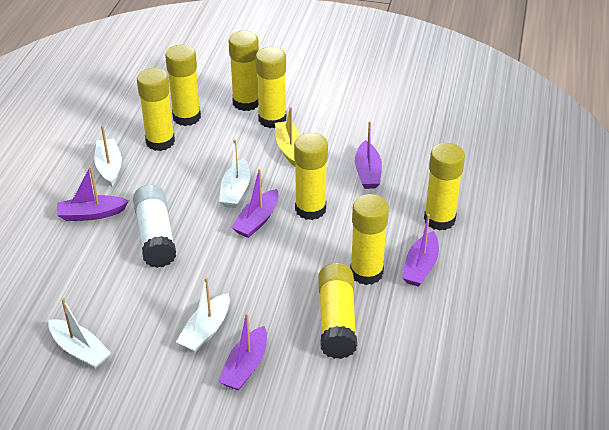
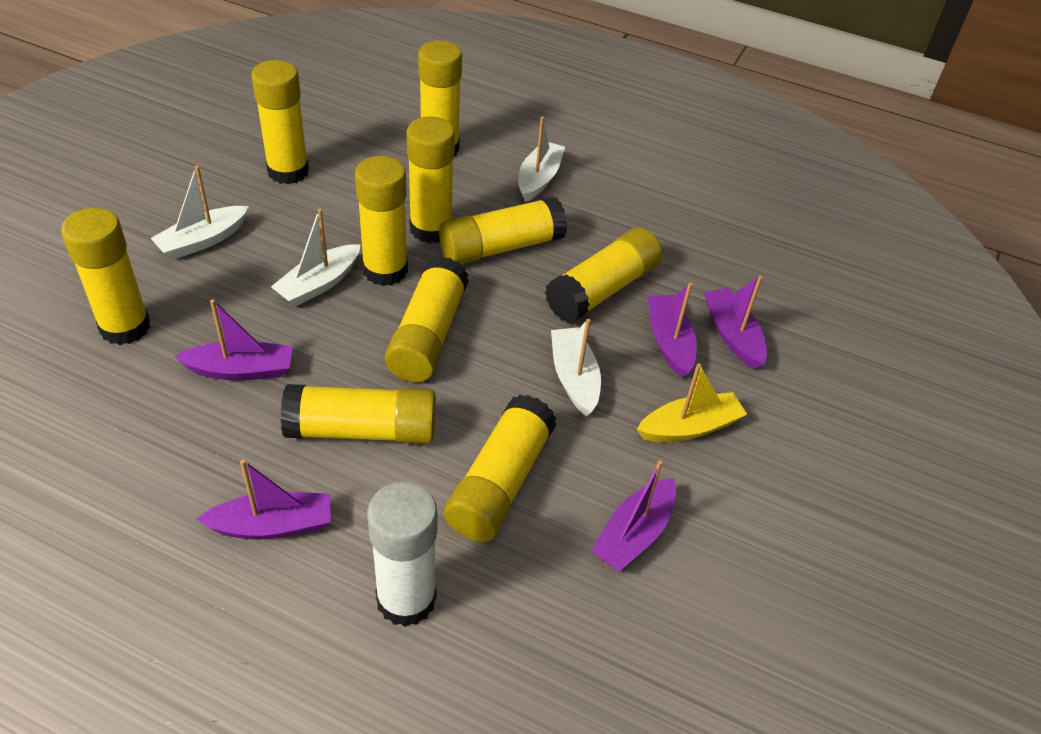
yellow glue stick: [137,68,175,151] [165,45,201,126] [229,31,259,111] [256,47,286,128] [294,133,328,220] [318,263,357,359] [350,194,389,285] [424,143,465,231] = 8 -> [61,207,150,345] [251,60,309,184] [281,384,436,444] [355,156,408,286] [385,256,469,382] [406,117,455,243] [418,40,462,156] [439,196,567,264] [444,395,557,542] [545,227,662,323] = 10

